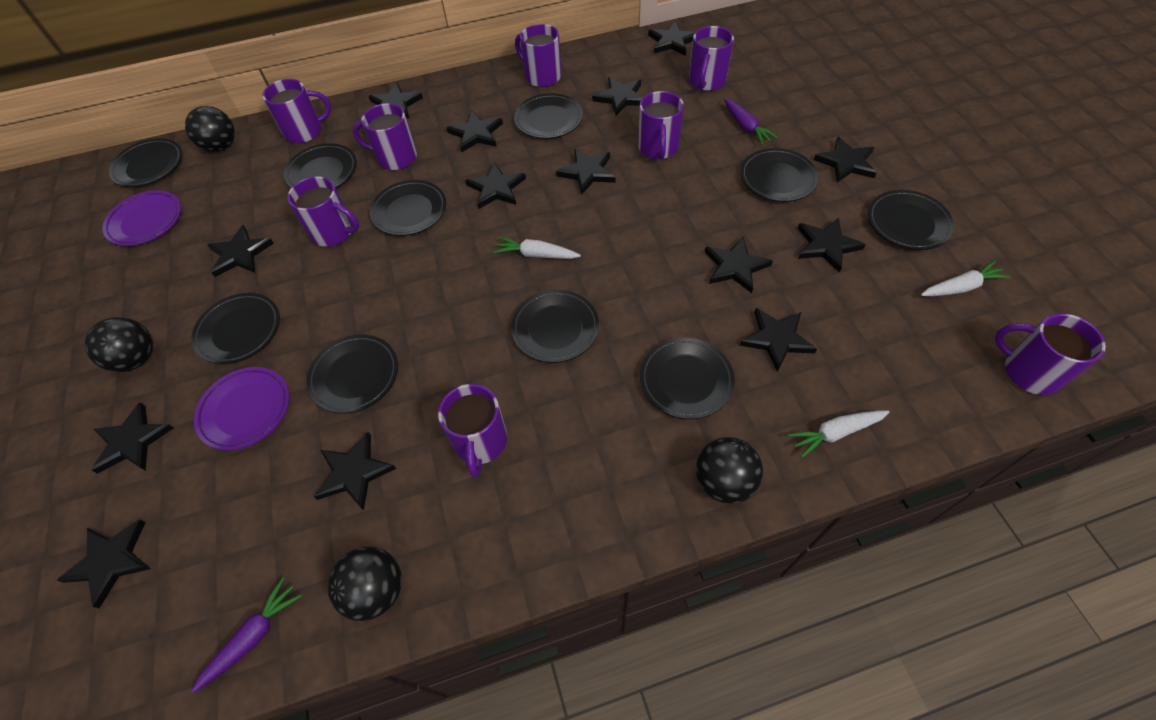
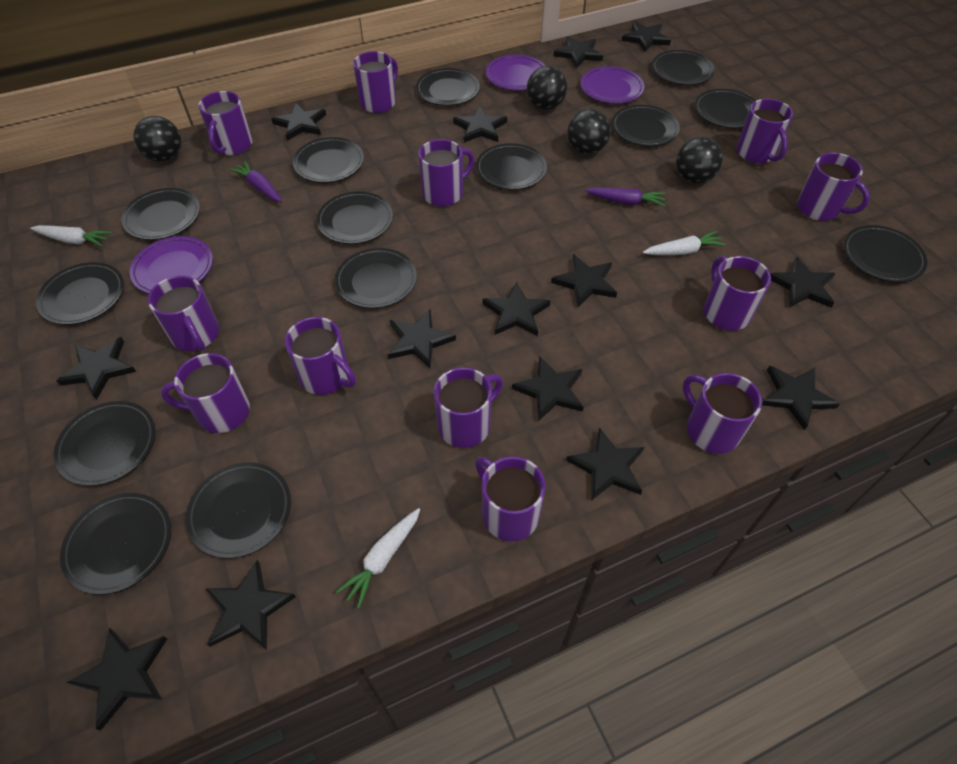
black plate: [109,138,182,187] [192,293,280,364] [284,143,357,188] [306,335,398,414] [370,180,446,236] [511,290,599,363] [514,93,583,139] [640,337,735,419] [740,148,819,202] [868,190,954,250] = 10 -> [36,262,124,325] [53,401,156,486] [60,493,171,595] [121,188,200,240] [186,462,291,558] [293,137,364,183] [317,191,393,244] [335,248,417,309] [416,68,480,106] [476,143,547,190] [612,105,680,146] [652,50,715,85] [695,89,756,129] [843,225,927,283] = 14
purple mug: [262,79,331,143] [287,177,359,247] [353,103,417,170] [438,384,507,478] [515,24,561,87] [638,91,684,159] [689,26,734,91] [995,313,1106,395] = 8 -> [148,276,219,351] [161,353,250,433] [198,91,252,155] [285,317,356,395] [353,51,398,113] [418,139,474,207] [434,367,503,448] [475,456,546,542] [683,373,762,454] [704,256,771,331] [737,99,793,163] [797,152,870,221] = 12
purple plate: [102,190,181,246] [194,367,290,451] = 2 -> [129,236,213,294] [486,55,545,91] [580,66,644,104] = 3

